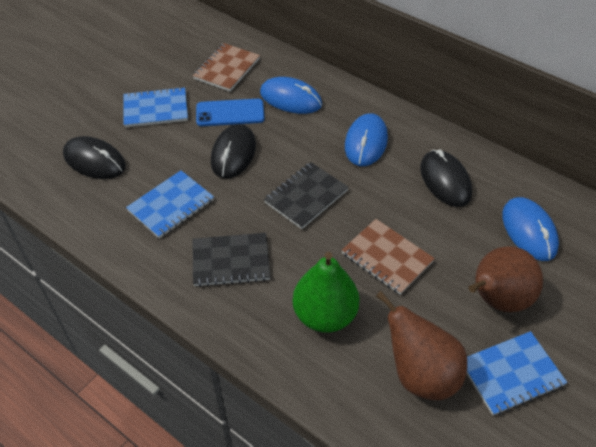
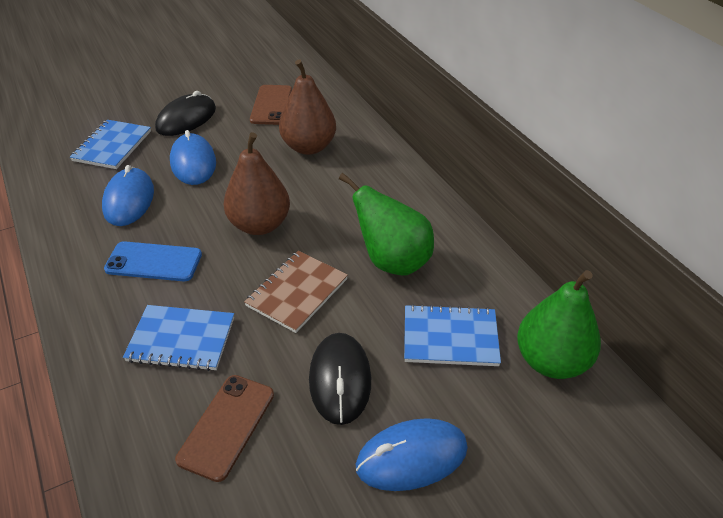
black mouse: [63,136,126,179] [211,124,256,178] [420,150,472,207] = 3 -> [155,91,216,136] [309,333,371,425] = 2
black notebook: [193,233,270,287] [264,162,349,229] = 2 -> none = 0
brown notebook: [193,43,260,91] [342,219,435,295] = 2 -> [244,251,348,333] = 1
brown phone: none = 0 -> [175,375,274,482] [250,85,292,125] = 2
green pear: [293,252,360,332] = 1 -> [339,173,434,275] [517,270,601,379] = 2

